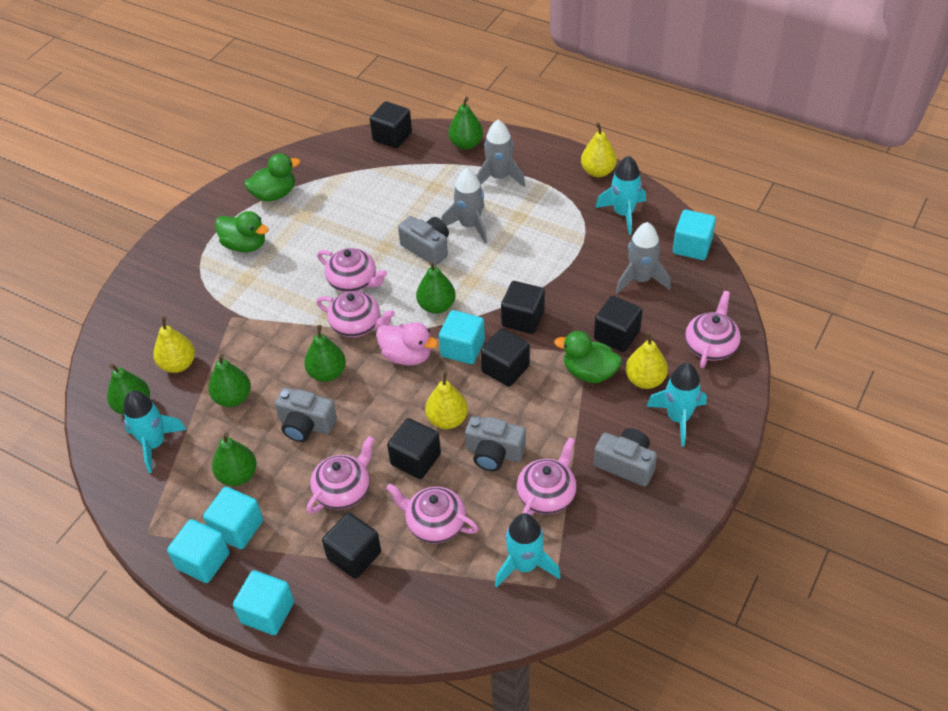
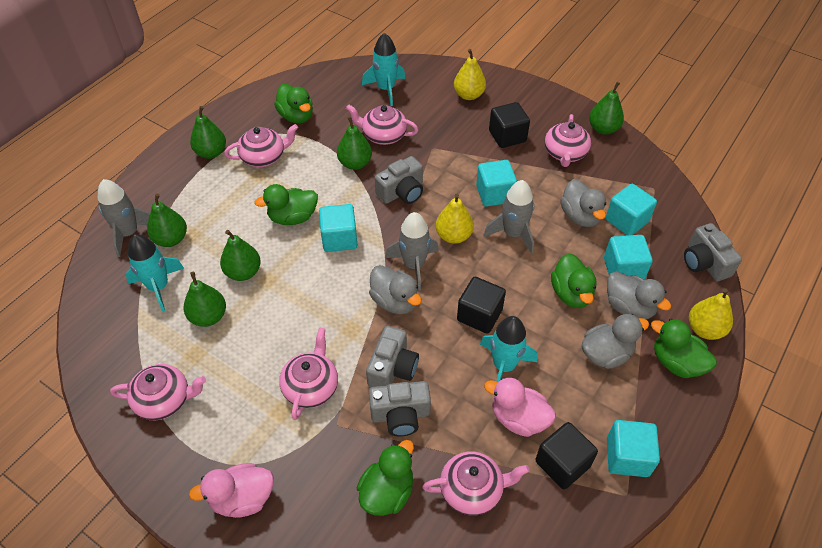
black cube: [322,513,381,579] [370,101,412,149] [387,418,441,479] [480,329,530,387] [501,281,545,334] [594,296,643,352] = 6 -> [457,277,506,334] [489,102,530,148] [536,422,598,489] = 3
green duck: [215,211,269,252] [244,153,300,202] [554,331,622,383] = 3 -> [254,184,318,225] [274,84,313,123] [357,440,414,516] [551,253,597,308] [651,319,717,378] = 5
grey duck: none = 0 -> [369,265,422,314] [560,179,606,227] [582,314,649,369] [607,271,671,319] = 4
pink duck: [376,322,438,366] = 1 -> [189,463,274,518] [484,377,556,437] = 2
turquoise rocket: [123,390,186,473] [495,513,561,587] [595,156,646,235] [646,363,707,447] = 4 -> [126,234,184,312] [362,33,405,106] [480,316,538,382] = 3
yellow pear: [153,316,195,373] [425,372,468,429] [581,123,617,177] [626,332,668,389] = 4 -> [436,194,474,244] [454,49,486,100] [689,288,733,340] = 3

